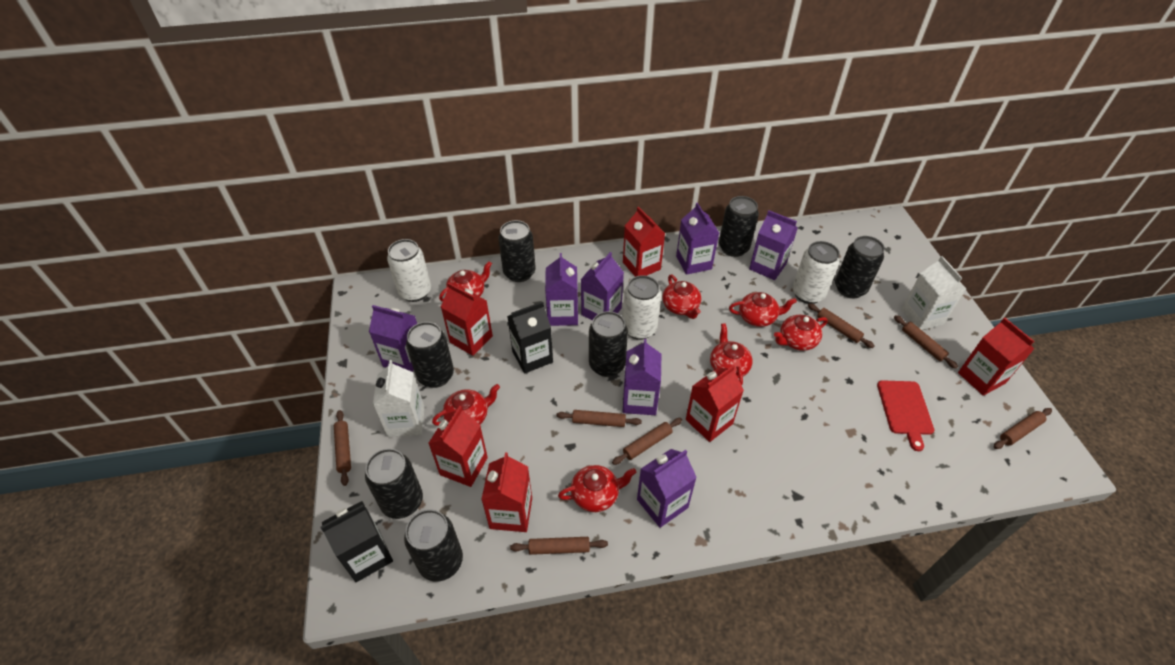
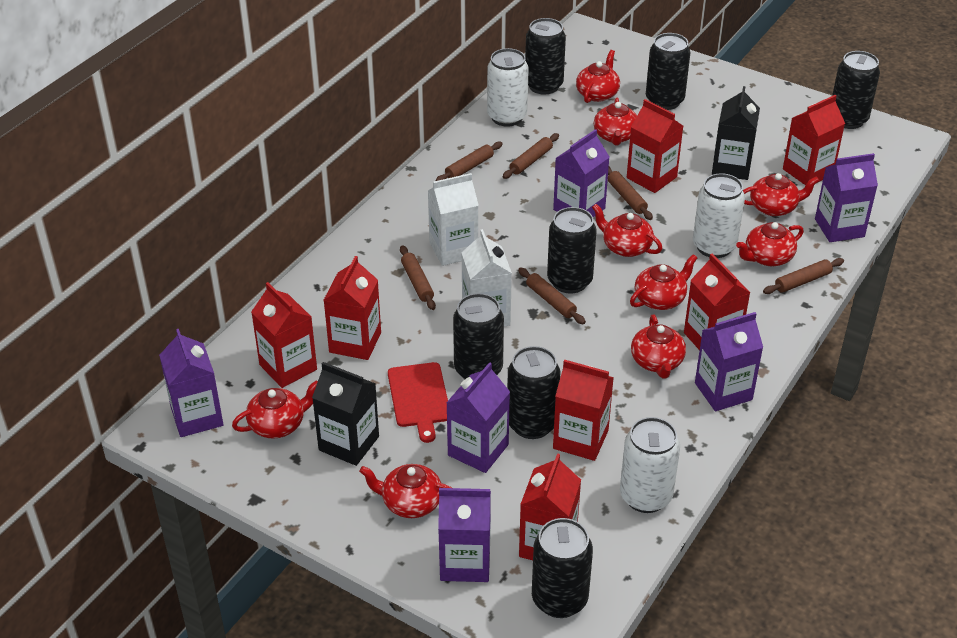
brown rolling pin: [334,410,351,486] [510,537,608,555] [557,410,642,427] [612,418,682,465] [808,303,874,348] [894,315,958,369] [994,408,1052,449] = 7 -> [400,245,436,310] [435,142,503,181] [503,133,559,179] [518,268,586,324] [608,167,653,220] [763,258,844,294] = 6
purple carton: [369,305,417,372] [545,253,578,326] [581,252,624,321] [623,339,661,415] [637,449,697,528] [676,203,719,275] [749,210,798,280] = 7 -> [159,329,223,437] [438,488,491,582] [446,362,510,473] [553,129,609,217] [695,312,763,411] [815,153,878,242] = 6
red carton: [428,406,488,487] [441,283,493,356] [481,452,532,532] [623,207,665,277] [686,365,744,442] [958,318,1034,396] = 6 -> [251,282,317,388] [324,256,381,360] [519,453,581,560] [553,359,614,461] [627,99,683,193] [684,253,751,350] [783,95,845,185] = 7
red teapot: [432,384,500,426] [439,261,492,302] [558,465,636,512] [662,275,701,319] [710,323,753,385] [729,292,797,327] [774,315,828,351] = 7 -> [232,380,318,439] [359,464,452,518] [576,50,620,103] [592,204,662,257] [594,97,637,145] [630,254,697,310] [631,315,686,379] [736,222,804,266] [743,173,819,216] = 9

